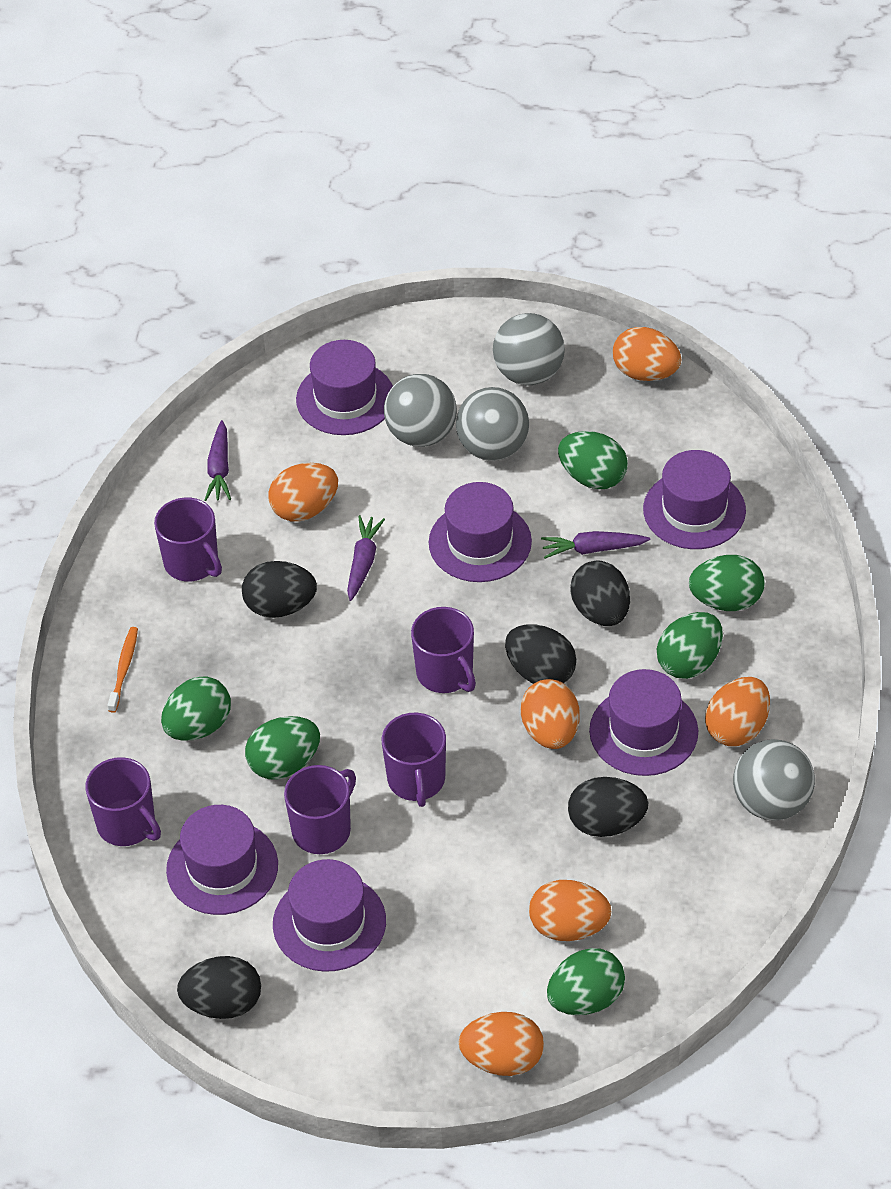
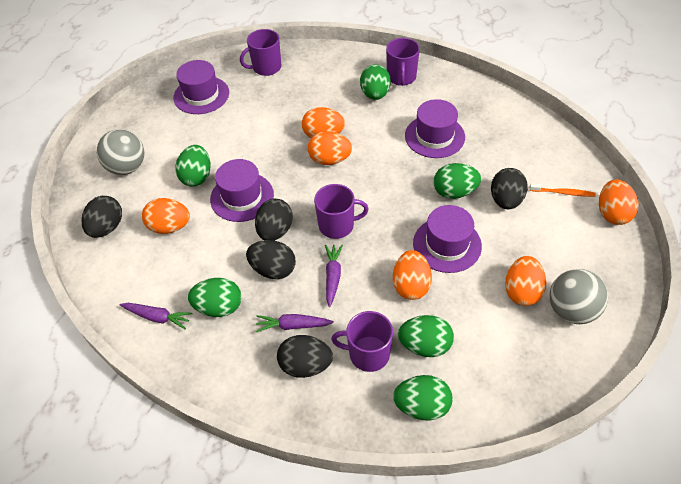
grey ball: [384,374,457,447] [456,387,529,461] [493,313,565,385] [733,739,815,821] = 4 -> [97,129,144,175] [550,269,608,324] = 2
purple hat: [166,805,278,915] [273,859,386,972] [296,340,393,435] [429,482,532,582] [589,669,698,776] [643,450,746,549] = 6 -> [173,60,229,114] [210,159,274,222] [405,99,465,158] [413,205,482,273] = 4
purple mug: [85,757,161,846] [154,497,222,582] [284,765,356,854] [382,713,446,807] [411,607,476,693] = 5 -> [240,29,282,76] [314,184,369,239] [331,311,393,372] [386,38,420,86] = 4

